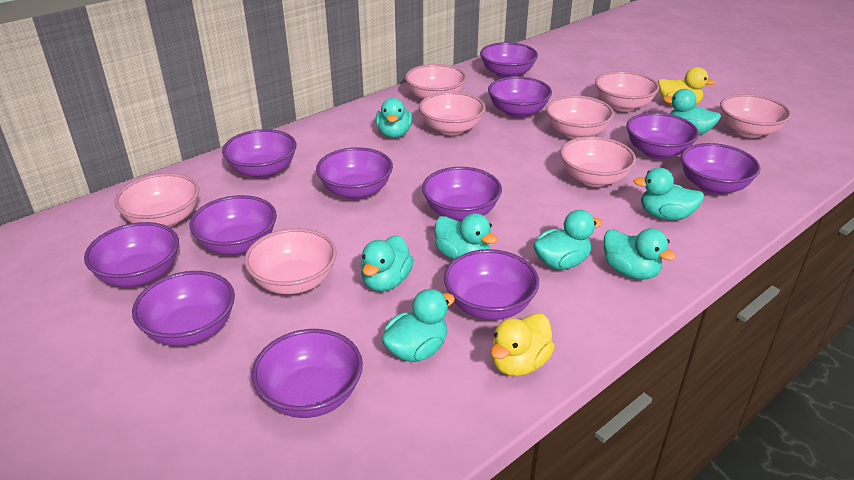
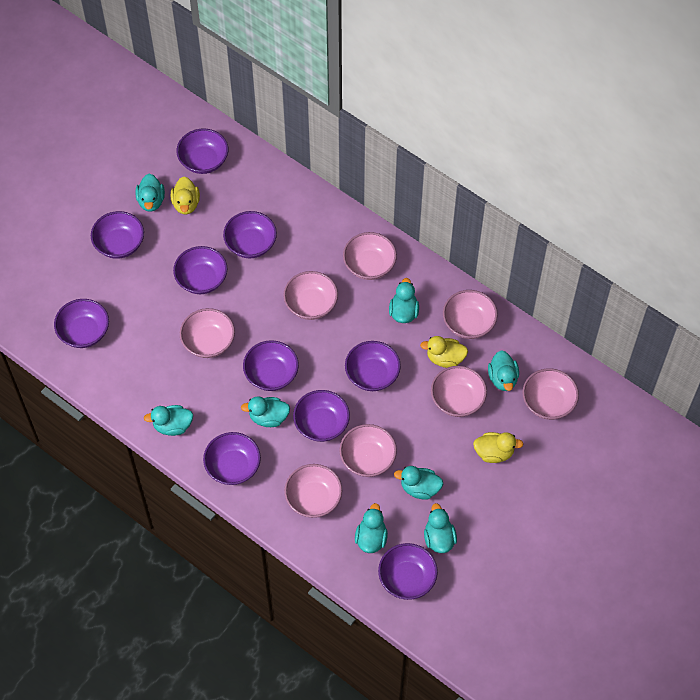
purple bowl: [84,222,179,287] [132,271,235,346] [189,195,277,255] [222,129,297,179] [252,329,363,418] [316,147,393,200] [422,167,502,222] [444,249,539,320] [480,42,538,78] [488,77,552,118] [626,113,699,159] [681,143,761,195] = 12 -> [54,299,109,348] [91,211,144,259] [173,246,227,294] [177,128,228,174] [203,432,261,485] [223,211,277,258] [243,340,299,391] [293,390,350,442] [345,341,401,391] [378,543,438,600] = 10
yellow duck: [491,313,555,376] [658,67,716,105] = 2 -> [171,177,200,214] [420,336,468,368] [473,432,523,463] = 3

